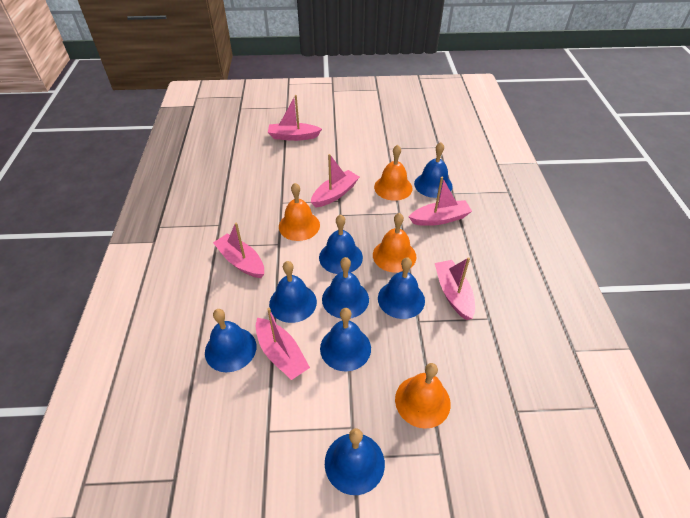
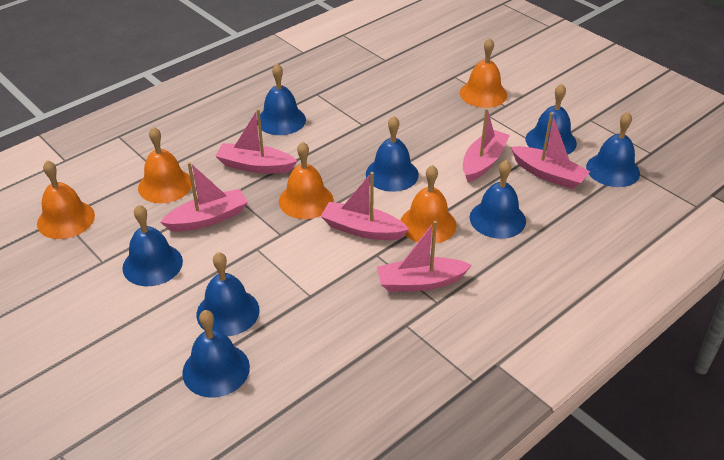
orange bell: [279,183,320,241] [373,213,416,273] [374,145,413,201] [395,363,451,429] = 4 -> [37,160,95,239] [138,127,192,203] [279,142,334,219] [400,165,457,244] [460,38,507,108] = 5

